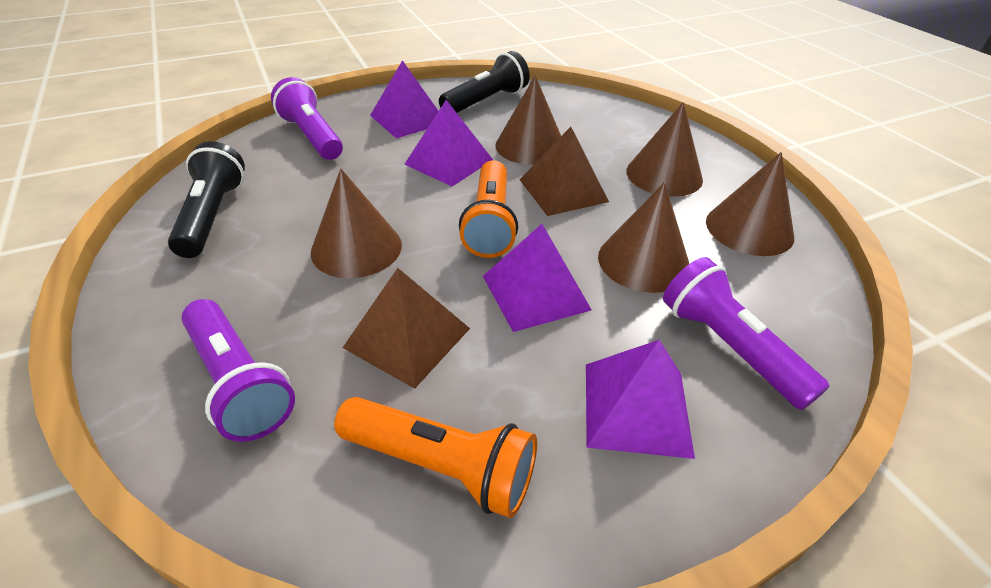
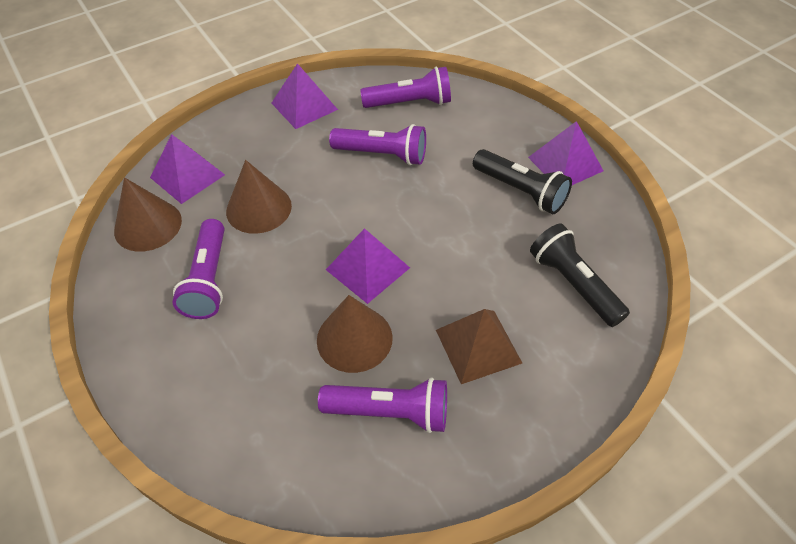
brown cone: [311,168,402,278] [495,75,561,165] [598,182,689,293] [626,102,703,197] [706,152,794,256] = 5 -> [114,177,182,252] [226,160,292,234] [317,295,393,373] = 3
brown pyramid: [343,268,470,389] [520,127,609,216] = 2 -> [436,309,522,384] = 1
orange flashlight: [334,397,537,518] [459,160,518,258] = 2 -> none = 0
purple flashlight: [182,299,295,442] [271,77,343,160] [663,257,829,410] = 3 -> [173,219,225,319] [318,378,447,433] [329,124,426,165] [360,67,451,108] = 4

